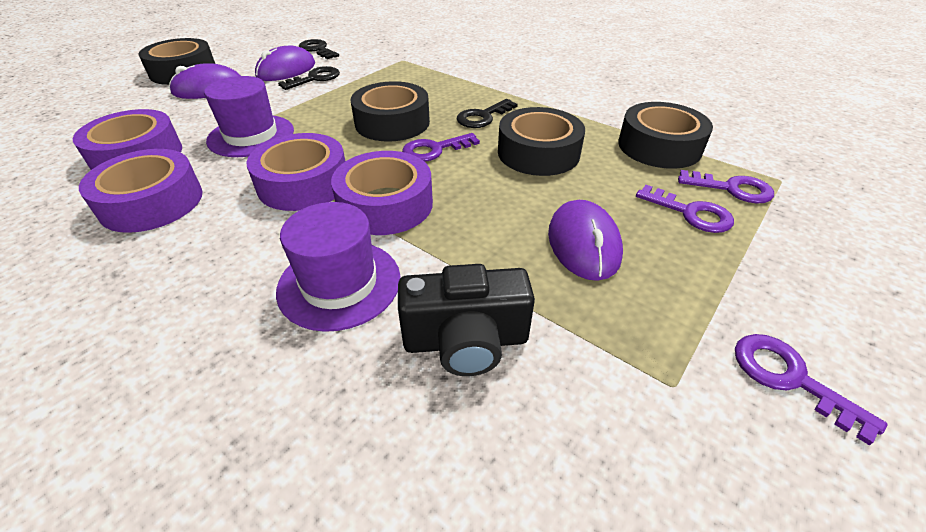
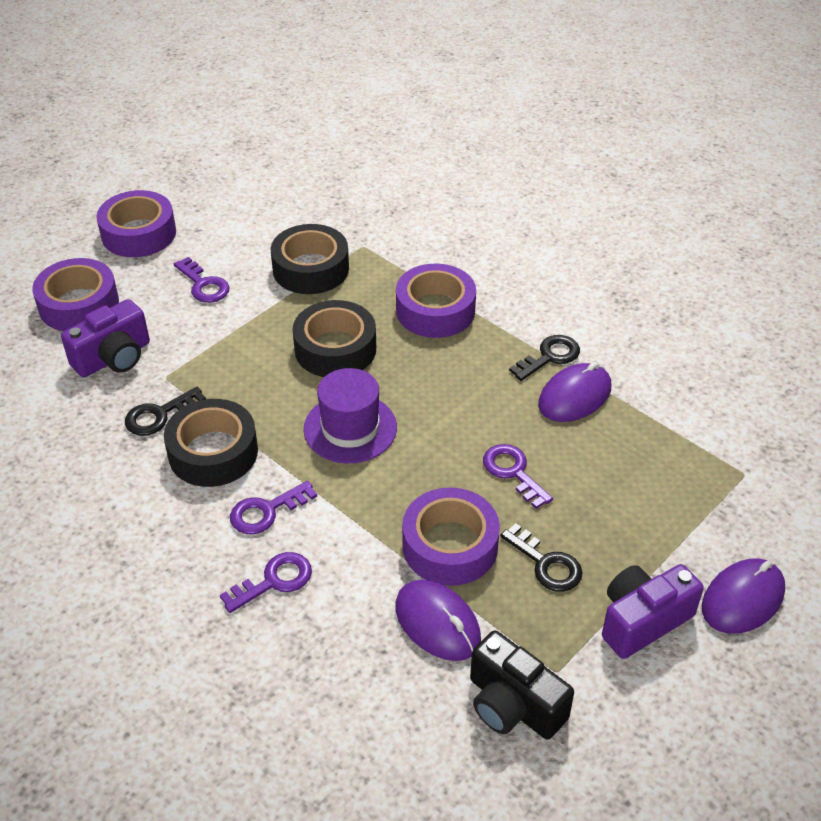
black tape: [139,38,215,85] [351,81,430,142] [498,107,585,176] [618,102,713,169] = 4 -> [164,399,258,487] [270,224,349,294] [293,300,376,377] = 3
purple camera: none = 0 -> [61,299,150,377] [602,564,704,659] = 2
purple hat: [204,76,294,157] [276,202,400,332] = 2 -> [304,368,397,463] = 1

